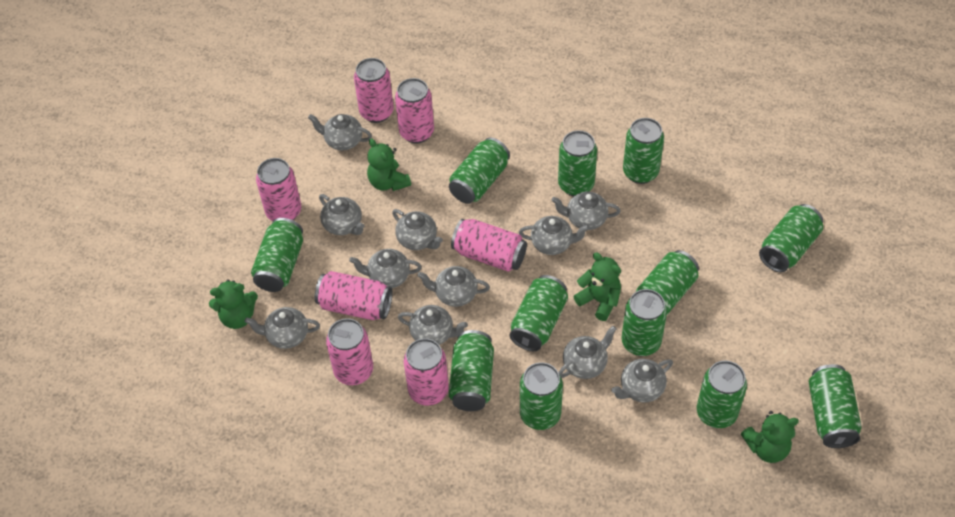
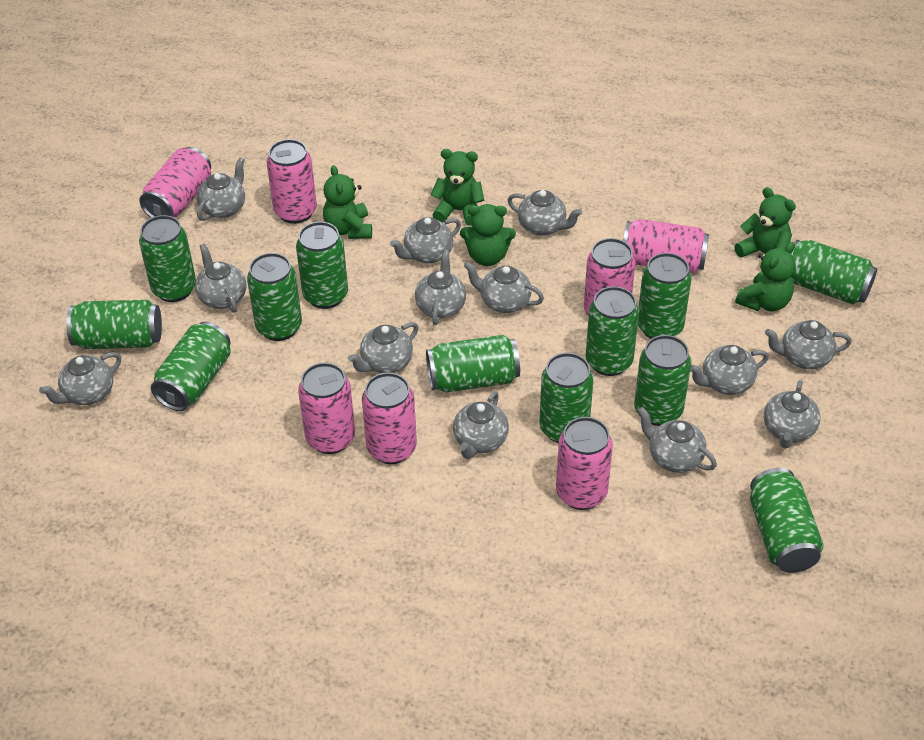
green teddy bear: [209,280,258,329] [367,138,411,191] [573,253,621,321] [741,411,799,463] = 4 -> [323,165,372,239] [430,149,484,226] [460,204,516,266] [734,187,796,268] [735,242,795,311] = 5
grey teapot: [244,307,320,349] [308,114,372,150] [319,194,365,235] [349,249,422,288] [392,209,443,250] [398,305,468,345] [417,266,490,307] [519,216,589,255] [551,192,621,230] [558,326,617,379] [611,359,673,402] = 11 -> [39,352,121,405] [195,244,246,313] [197,158,245,221] [348,322,418,373] [390,217,461,263] [415,250,466,325] [453,391,509,459] [464,261,544,313] [508,190,582,236] [637,407,717,473] [690,345,769,395] [764,380,821,448] [765,320,852,369] = 13

